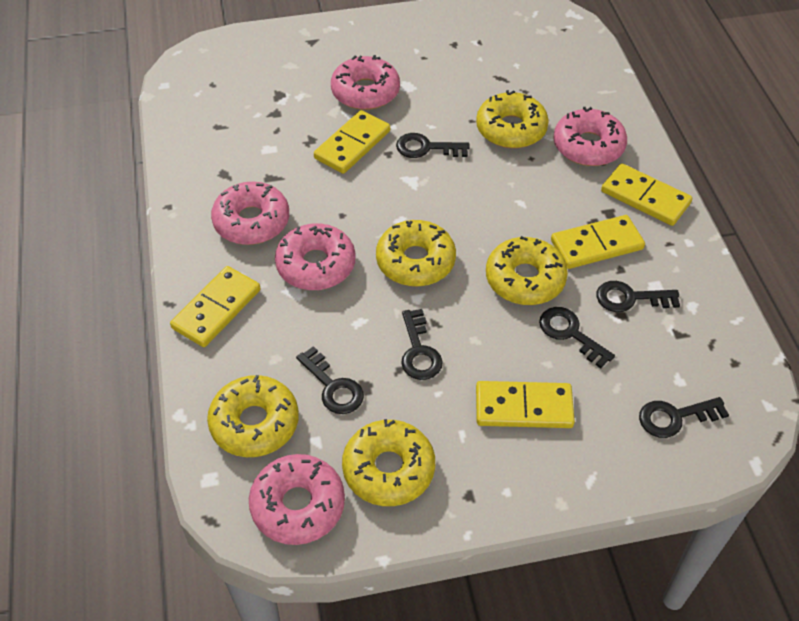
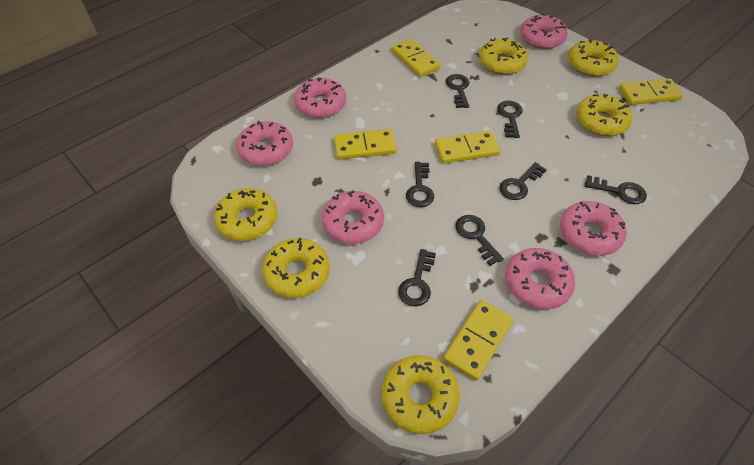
black key: [296,346,364,414] [396,133,470,158] [401,309,443,380] [539,307,615,368] [597,281,680,312] [639,397,729,438] = 6 -> [398,249,436,306] [406,162,434,207] [446,74,469,108] [455,215,504,266] [498,100,523,138] [499,162,547,200] [585,175,647,204] = 7
pink donut: [211,182,289,245] [249,454,345,545] [275,224,355,290] [331,55,400,110] [553,107,627,166] = 5 -> [236,121,293,166] [294,77,346,118] [322,191,384,244] [505,248,575,309] [520,13,568,49] [560,201,627,256] = 6
yellow donut: [207,375,299,457] [342,419,435,506] [376,220,456,286] [476,90,549,148] [486,236,568,305] = 5 -> [214,188,278,241] [262,238,330,298] [382,355,460,434] [479,38,528,75] [568,39,619,77] [576,94,633,136] = 6

